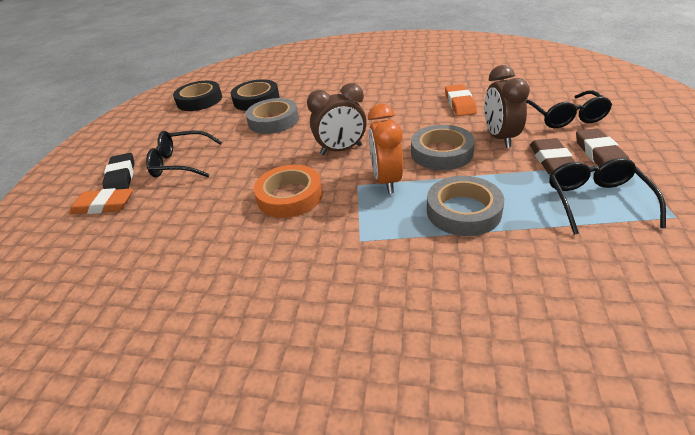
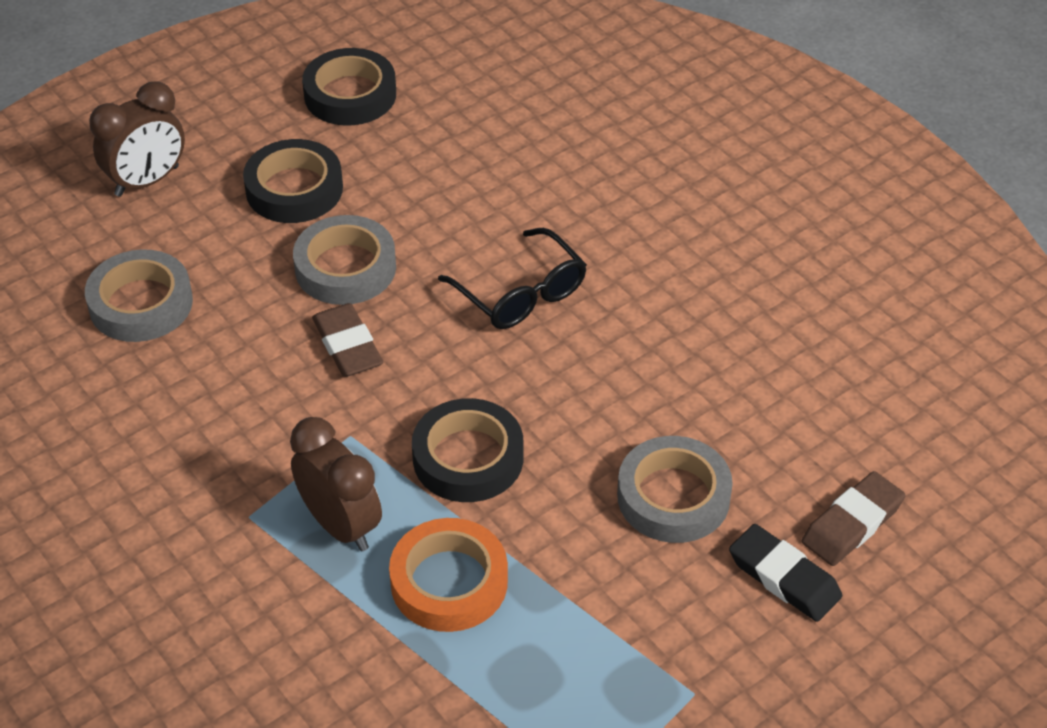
black glasses: [146,130,222,178] [526,90,612,128] [549,158,666,235] = 3 -> [438,228,587,329] = 1
black tape: [173,81,222,111] [230,79,279,111] = 2 -> [243,139,343,223] [302,48,396,126] [412,398,523,502] = 3
orange clock: [368,104,403,194] = 1 -> none = 0
orange eraser: [69,188,133,214] [445,84,477,116] = 2 -> none = 0

